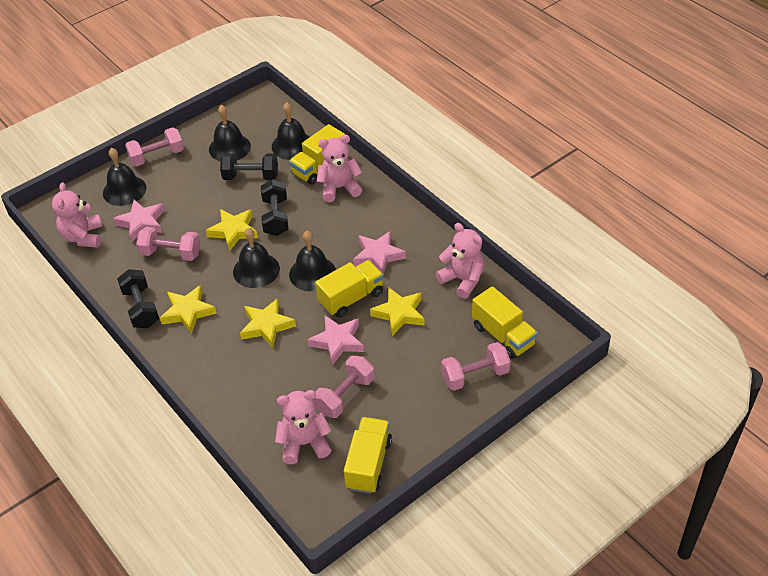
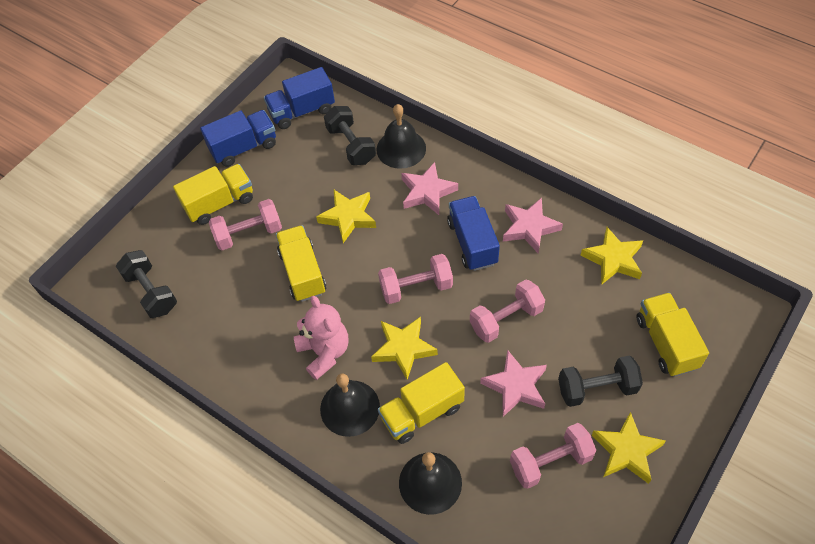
black bell: [103,148,146,206] [209,105,251,161] [233,228,280,288] [272,103,310,160] [289,231,336,291] = 5 -> [320,373,380,437] [377,104,426,169] [399,452,462,515] = 3
blue truck: none = 0 -> [200,110,276,167] [264,67,335,129] [447,196,500,271] = 3
pink teddy bear: [52,182,102,248] [275,390,332,464] [317,135,362,202] [435,223,484,299] = 4 -> [294,296,348,380] = 1

